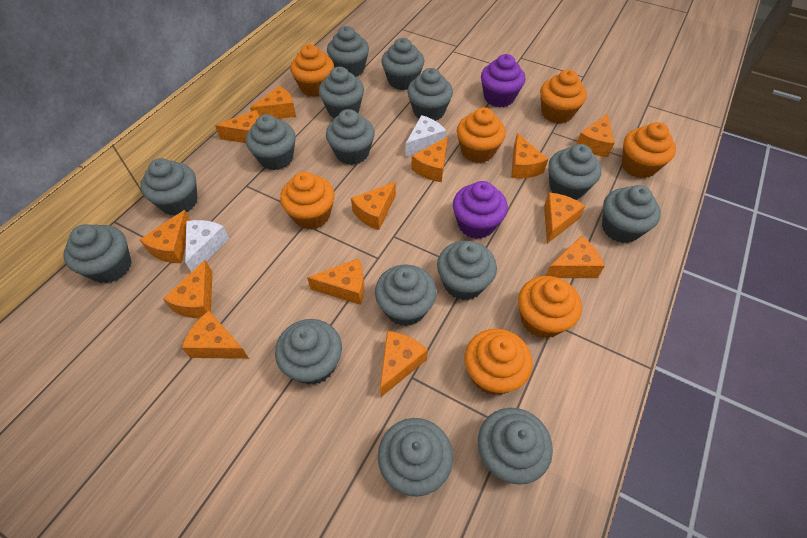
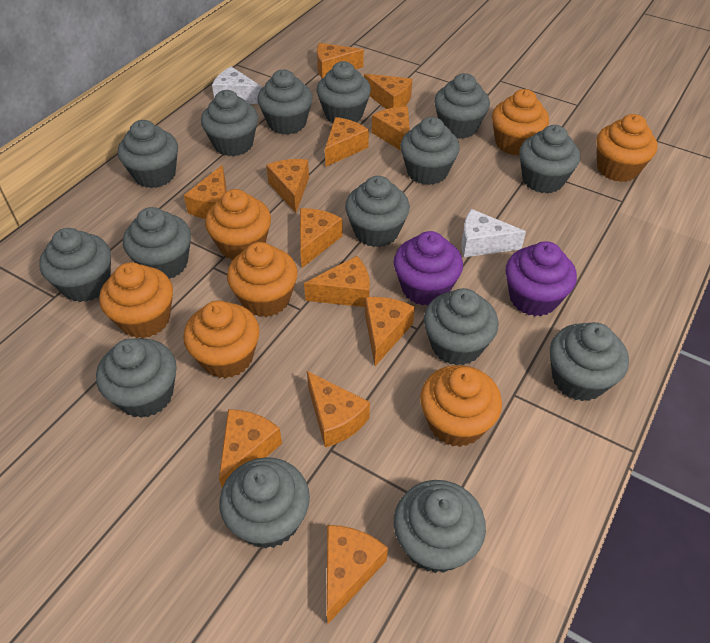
orange cheese: [139,210,191,263] [163,260,212,318] [182,311,249,359] [215,110,259,143] [250,86,296,119] [307,258,364,305] [351,182,396,230] [380,331,428,397] [412,137,448,182] [511,133,548,179] [544,193,585,244] [546,236,605,278] [576,114,614,157] = 13 -> [184,165,227,219] [219,409,282,488] [266,159,309,213] [300,208,343,268] [304,256,370,307] [307,371,370,447] [317,43,364,78] [325,117,369,167] [327,525,388,624] [364,74,412,109] [365,297,415,366] [372,106,410,150] = 12

